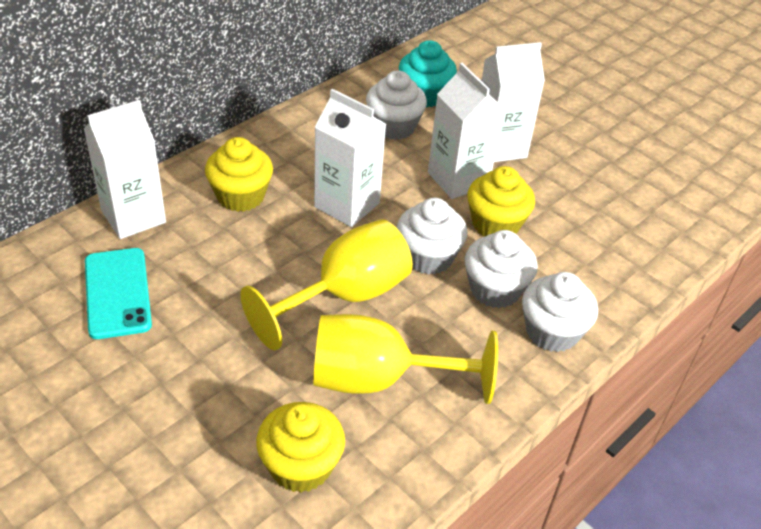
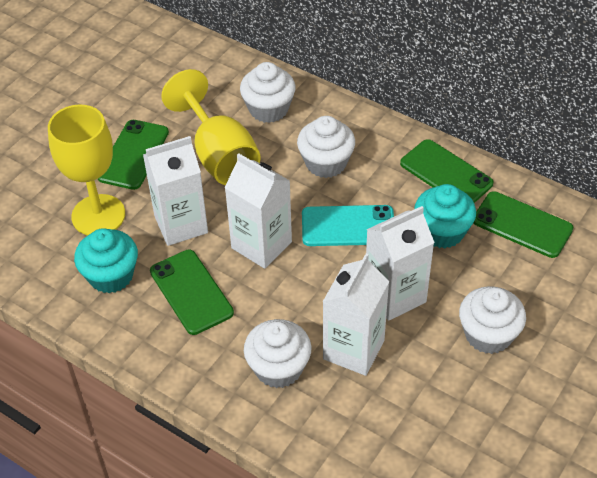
green phone: none = 0 -> [98,120,169,190] [150,250,234,335] [400,139,494,203] [474,191,573,258] = 4
turquoise cupcake: [399,40,457,107] = 1 -> [74,228,138,293] [414,184,476,248] = 2
yellow cupcake: [205,137,273,212] [256,402,345,493] [467,166,535,237] = 3 -> none = 0

